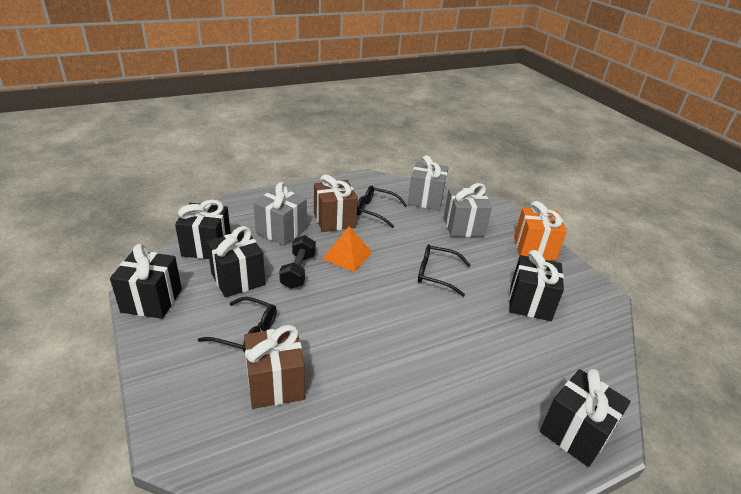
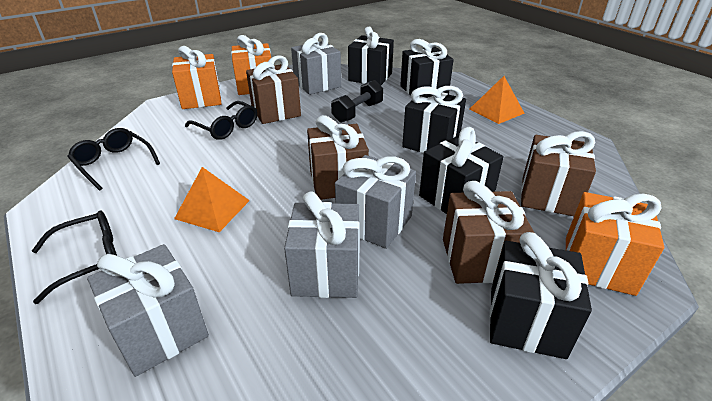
brown gift: [244,325,305,409] [314,175,358,232] = 2 -> [246,56,301,124] [307,115,369,200] [443,181,534,284] [521,131,596,216] = 4
grey gift: [254,182,307,246] [408,155,449,210] [443,183,492,237] = 3 -> [87,244,209,377] [284,191,360,298] [291,33,341,95] [335,155,416,249] = 4
orange gift: [514,201,567,261] = 1 -> [172,46,221,109] [231,35,271,95] [566,192,664,296] = 3
orange pyramid: [322,226,372,272] = 1 -> [174,167,250,232] [470,76,525,124] = 2

